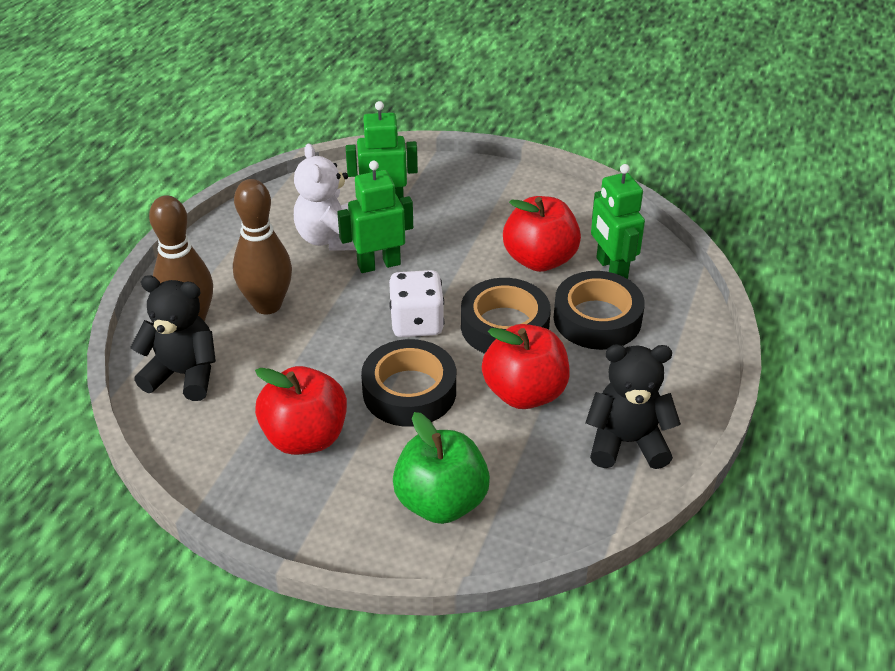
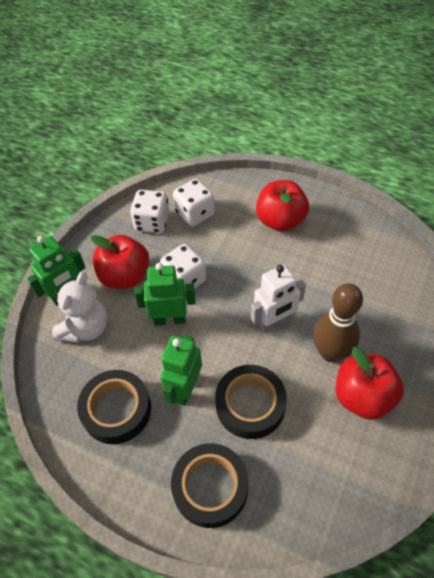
black teddy bear: [130,275,216,401] [585,344,681,469] = 2 -> none = 0
brown bowling pin: [149,195,213,322] [233,179,292,314] = 2 -> [313,283,363,362] = 1
green apple: [393,412,490,524] = 1 -> none = 0
white dice: [389,270,444,337] = 1 -> [130,190,170,233] [160,244,206,292] [173,179,215,227] = 3
white robot: none = 0 -> [251,265,306,333] = 1

